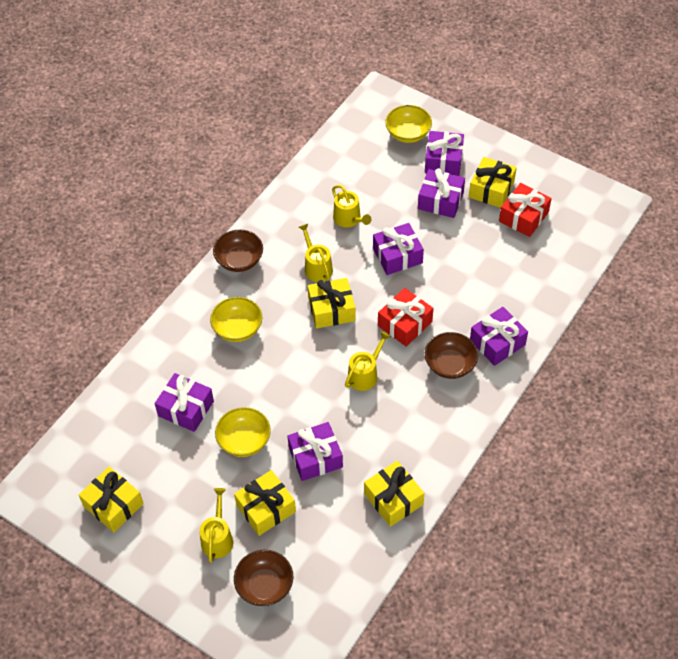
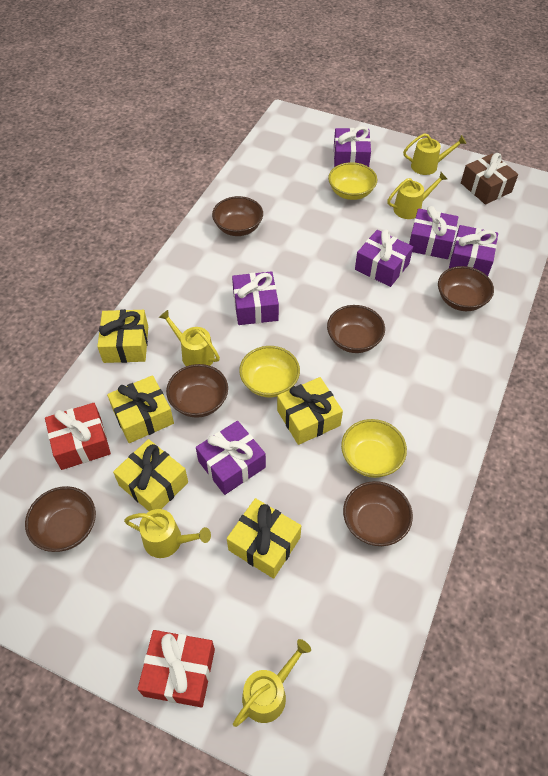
brown bowl: [213,230,263,272] [234,549,294,606] [425,332,478,379] = 3 -> [25,486,96,552] [166,364,228,418] [212,196,263,236] [327,305,385,353] [343,481,413,546] [438,266,494,311] = 6
brown gift: none = 0 -> [461,153,518,205] = 1
yellow watering can: [200,488,233,563] [299,224,333,282] [332,185,371,228] [345,331,391,391] = 4 -> [124,509,211,558] [159,310,220,366] [233,639,311,727] [387,172,447,219] [403,133,466,175] = 5

